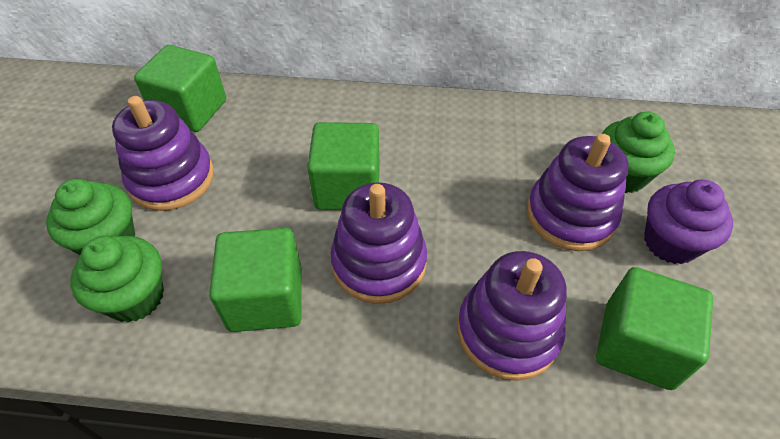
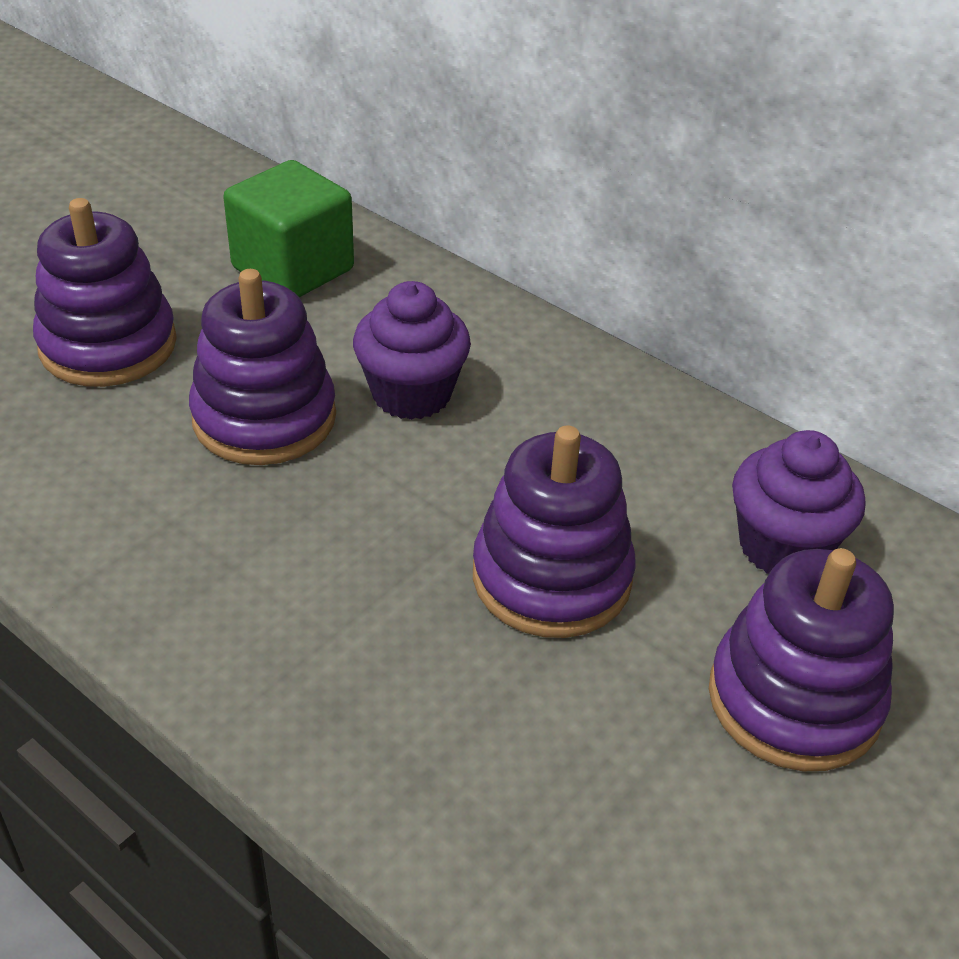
green cube: [134,45,226,132] [209,228,302,332] [307,122,380,210] [596,267,713,390] = 4 -> [223,160,354,297] = 1
green cupcake: [46,179,135,255] [70,236,164,323] [602,112,675,193] = 3 -> none = 0
purple cupcake: [644,180,733,264] = 1 -> [353,281,471,420] [732,430,866,574] = 2

